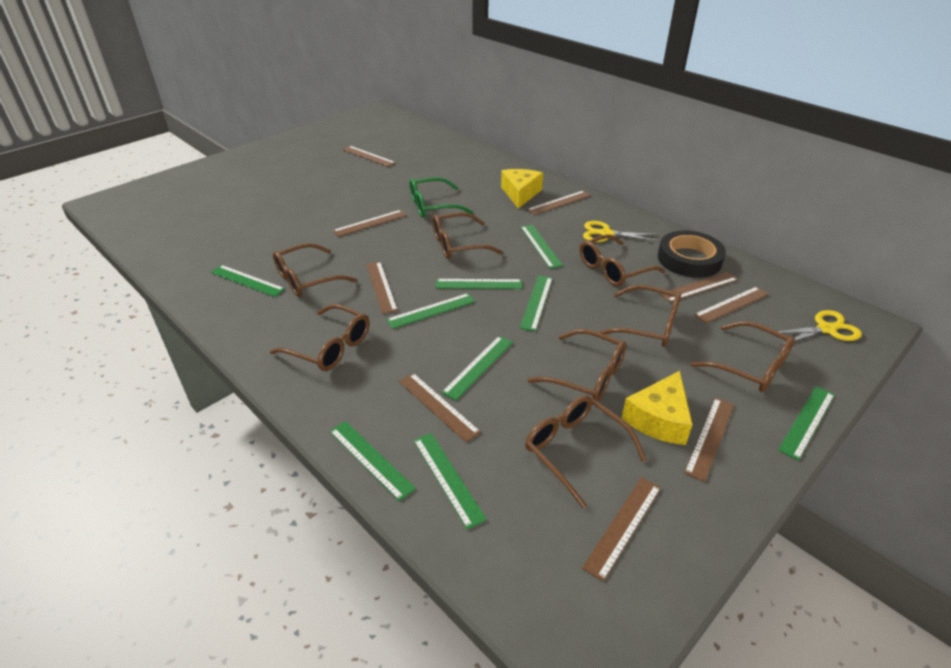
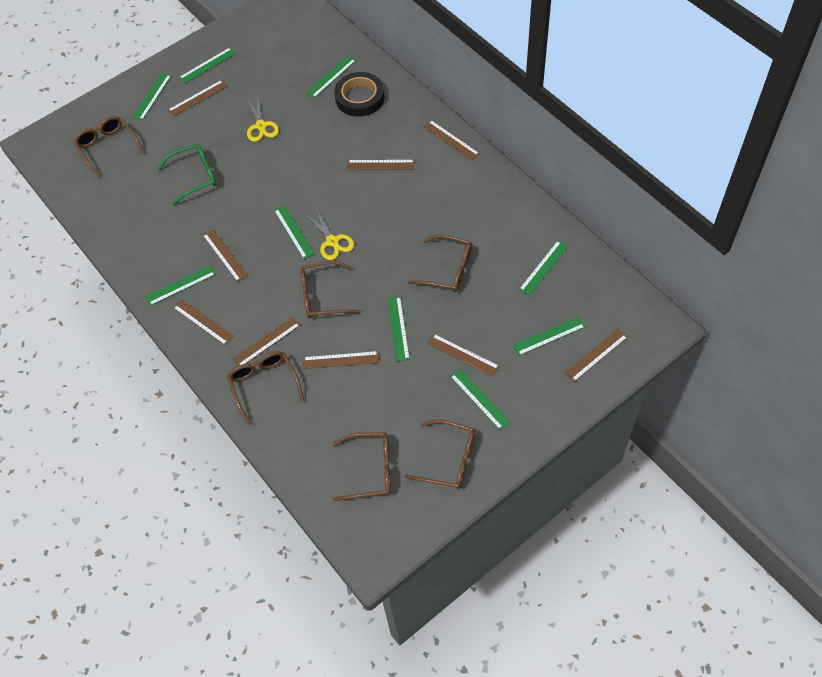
brown glasses: [270,304,370,371] [273,243,357,297] [432,212,503,259] [525,395,647,508] [527,329,627,402] [579,234,665,286] [598,285,681,347] [691,321,795,392] = 8 -> [74,116,144,177] [227,351,304,425] [300,261,360,318] [333,432,391,501] [404,420,475,489] [408,234,472,292] = 6
yellow cheese: [501,169,543,209] [621,371,693,445] = 2 -> none = 0

